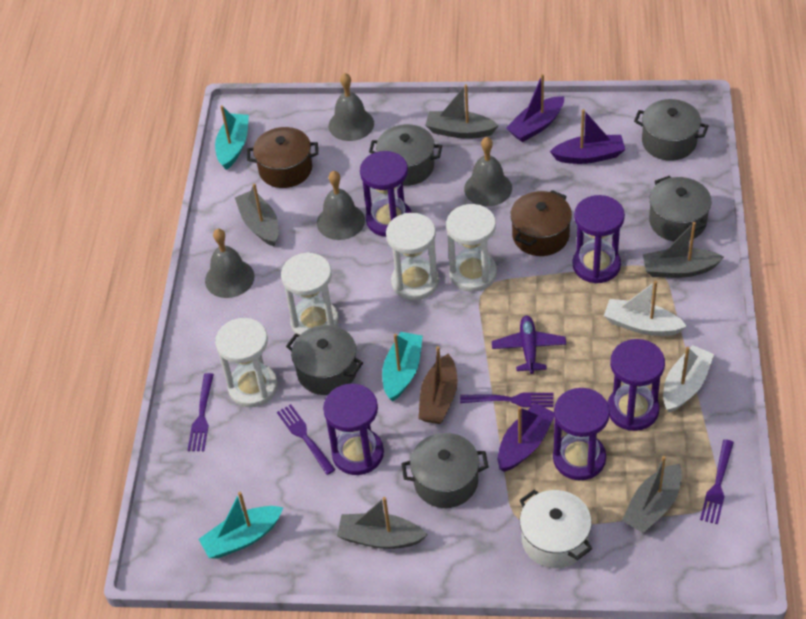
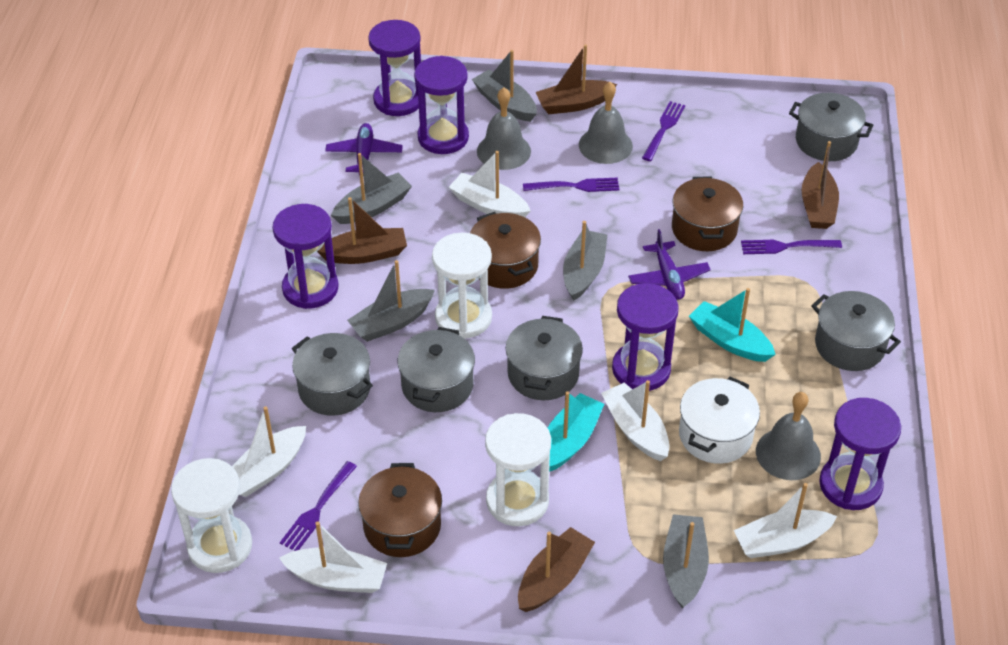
brown boat: [418,346,458,424] = 1 -> [317,197,407,264] [518,527,595,612] [536,44,617,114] [801,141,839,229] = 4
brown pot: [247,127,318,188] [510,190,572,256] = 2 -> [358,463,442,557] [470,212,541,289] [672,176,743,251] = 3
grey bell: [205,228,254,298] [317,171,365,240] [329,73,374,141] [464,137,512,206] = 4 -> [477,87,531,170] [579,82,633,164] [756,392,821,480] = 3
purple boat: [498,403,554,472] [506,74,564,142] [550,109,625,164] = 3 -> none = 0
purple plane: [492,316,566,374] = 1 -> [325,123,403,177] [628,229,711,300] = 2
turquoise boat: [199,492,284,559] [215,105,249,170] [382,332,423,401] = 3 -> [548,391,604,472] [689,288,776,362] = 2
white boat: [604,281,687,336] [663,345,714,413] = 2 -> [232,407,306,497] [279,521,387,593] [449,151,531,217] [601,380,669,461] [734,483,837,558] = 5
white hourglass: [215,318,278,407] [281,252,339,335] [386,213,439,300] [446,204,497,292] = 4 -> [171,458,252,573] [432,232,492,339] [485,413,551,526] = 3

